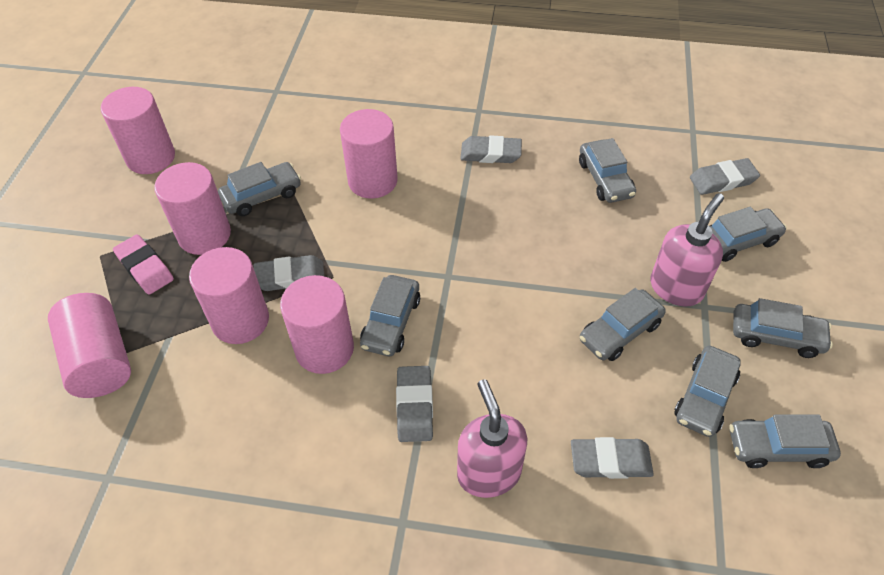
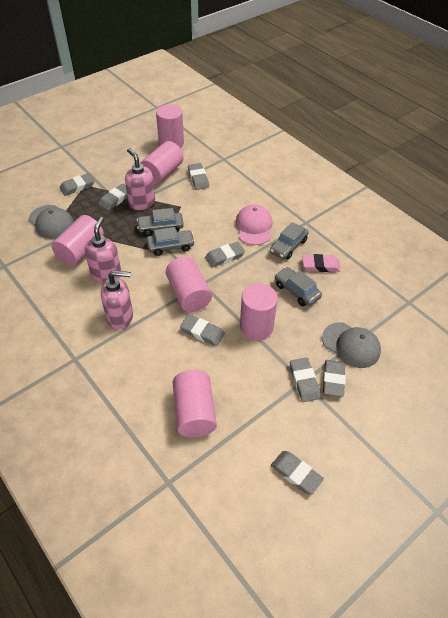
grey cap: none = 0 -> [29,205,74,239] [322,322,381,368] = 2
grey car: [218,162,301,216] [360,275,420,356] [579,138,636,203] [580,288,666,361] [674,346,741,437] [710,207,787,262] [729,415,841,468] [733,298,833,358] = 8 -> [137,208,184,236] [146,227,195,256] [270,222,309,259] [275,267,322,306] = 4
grey eraser: [253,255,325,291] [396,366,433,442] [460,135,522,163] [571,437,654,479] [690,158,760,195] = 5 -> [60,173,95,196] [99,184,128,211] [180,314,225,346] [188,163,209,190] [205,242,245,268] [271,451,324,495] [290,358,320,402] [323,360,346,397] = 8
pink cap: none = 0 -> [235,204,273,245] = 1
pink soap dispenser: [457,379,527,498] [650,193,724,306] = 2 -> [85,217,121,283] [101,270,133,330] [125,148,155,210] = 3

